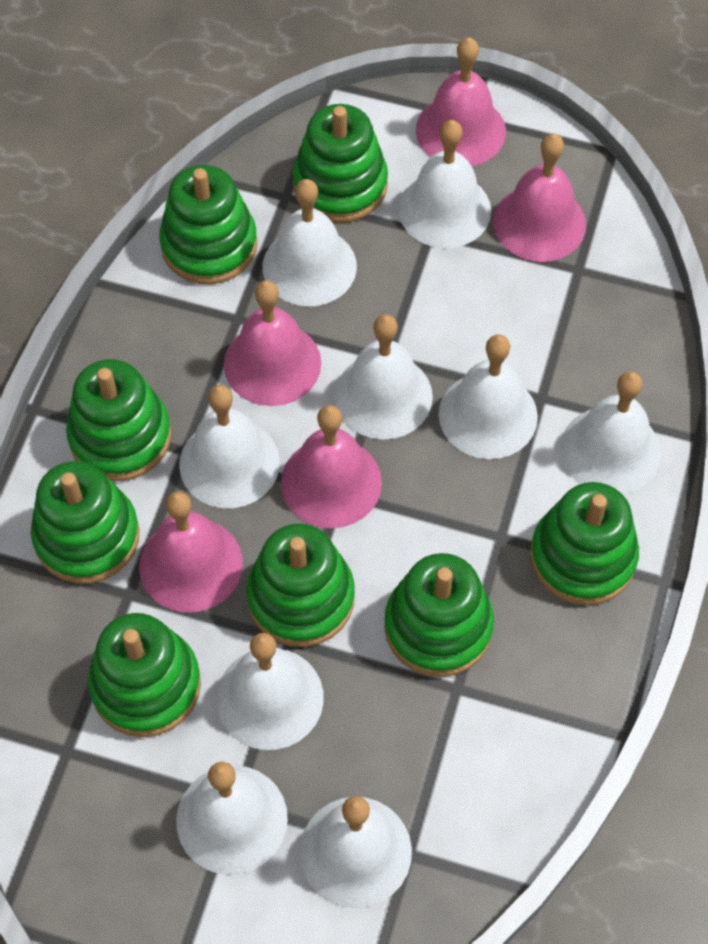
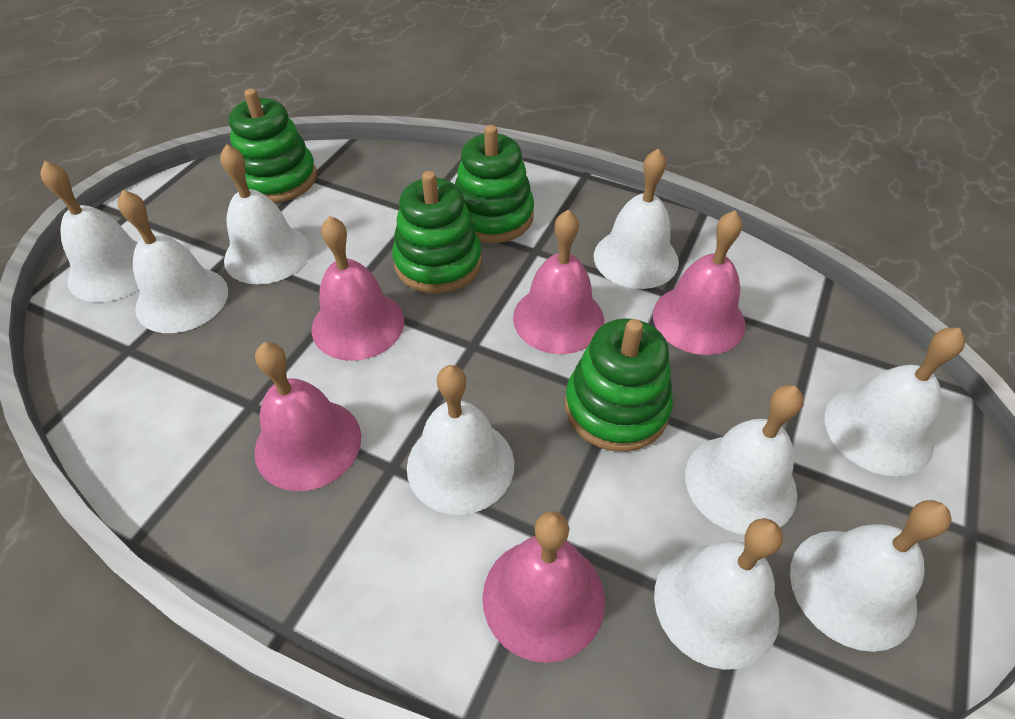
green stacking toy: [31,461,140,584] [66,359,172,481] [88,613,201,737] [159,165,257,284] [246,524,355,647] [293,104,388,223] [384,553,494,677] [530,482,639,605] = 8 -> [229,88,317,203] [392,171,482,294] [455,125,534,243] [565,318,673,452] = 4

